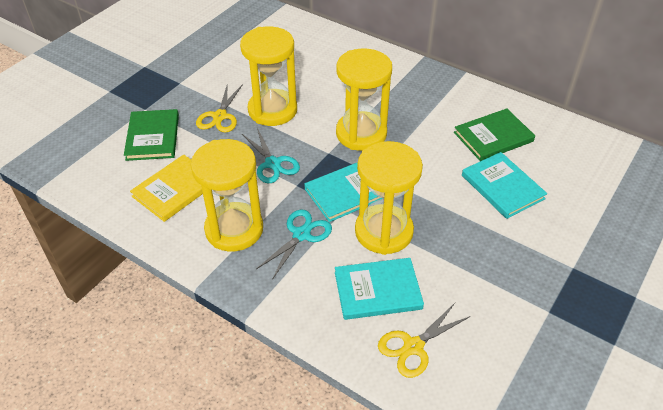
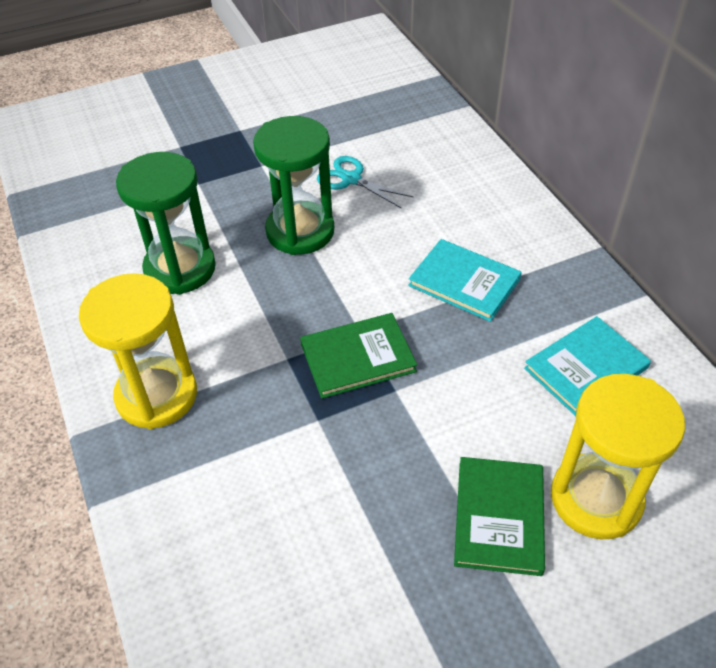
green hourglass: none = 0 -> [116,152,216,295] [253,116,334,255] = 2
turquoise book: [305,162,382,222] [335,258,424,320] [462,152,547,219] = 3 -> [408,239,522,322] [524,316,651,416] = 2
turquoise scissors: [242,128,300,183] [256,209,332,280] = 2 -> [317,156,414,208] = 1
yellow book: [130,155,203,222] = 1 -> none = 0
yellow hourglass: [190,139,263,252] [240,26,297,126] [336,48,392,151] [355,141,423,255] = 4 -> [79,273,197,429] [551,374,685,539] = 2
yellow scissors: [196,83,243,133] [378,303,471,378] = 2 -> none = 0

